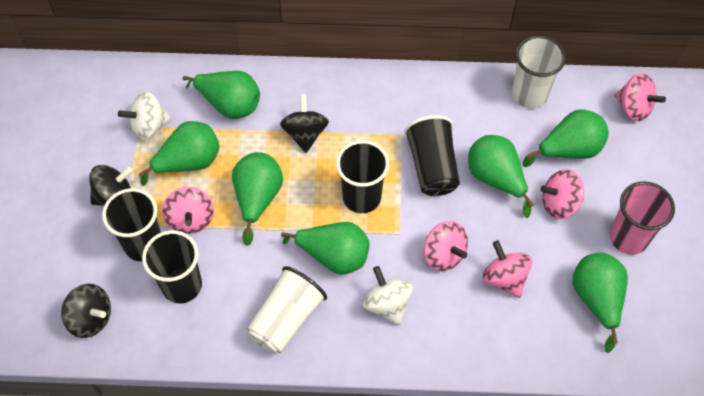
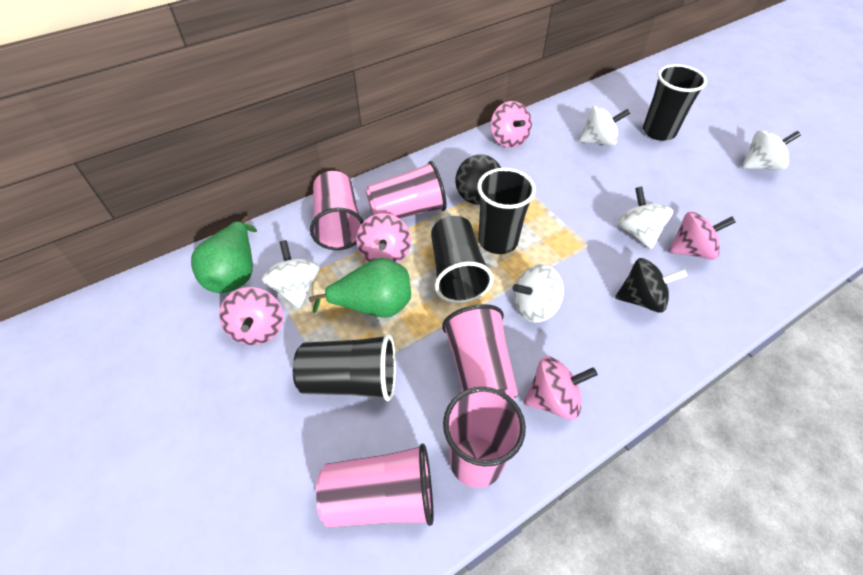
black spinning top: [61,284,111,338] [89,165,133,206] [280,94,329,153] = 3 -> [456,154,501,205] [615,258,688,313] = 2
green pear: [138,121,220,186] [183,71,260,119] [232,152,283,246] [281,222,369,275] [468,135,534,218] [523,110,609,167] [572,253,628,353] = 7 -> [191,216,257,293] [309,258,411,318] = 2
pink cup: [610,181,675,255] = 1 -> [310,171,364,250] [316,443,434,528] [366,161,447,219] [442,304,518,400] [443,387,526,488] = 5
white cup: [246,266,327,354] [512,36,566,108] = 2 -> none = 0
white spinning top: [118,92,171,140] [362,266,413,325] = 2 -> [261,240,320,309] [512,264,564,323] [578,106,630,146] [617,186,673,249] [742,130,801,171] = 5

